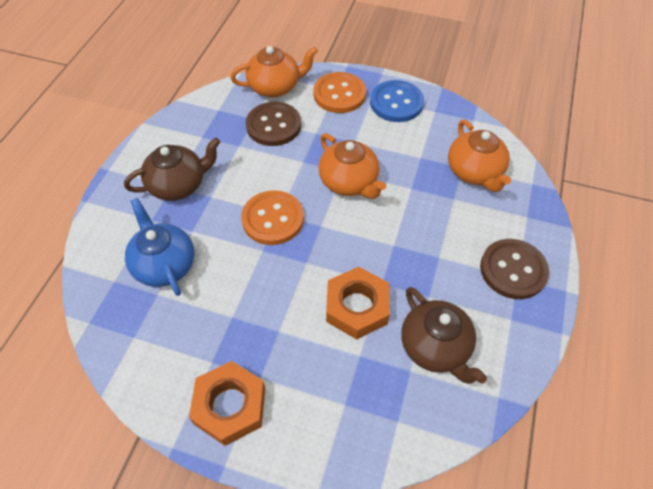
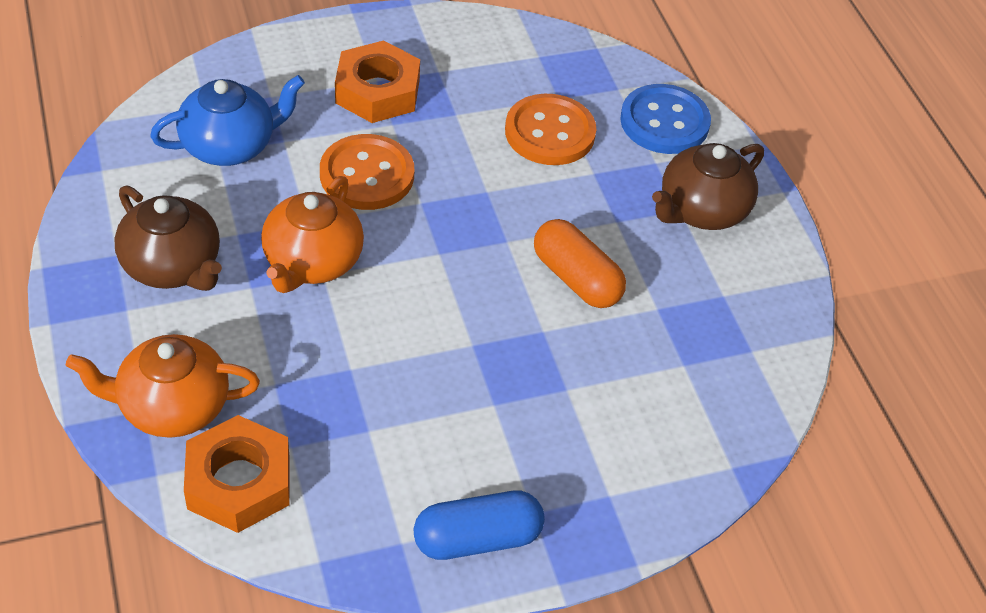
blue capsule: none = 0 -> [414,491,545,560] = 1
brown button: [246,102,301,146] [480,239,549,299] = 2 -> none = 0
orange capsule: none = 0 -> [534,219,626,308] = 1
orange teapot: [230,46,318,98] [319,133,386,199] [448,119,511,192] = 3 -> [66,334,260,438] [261,176,364,293] = 2

